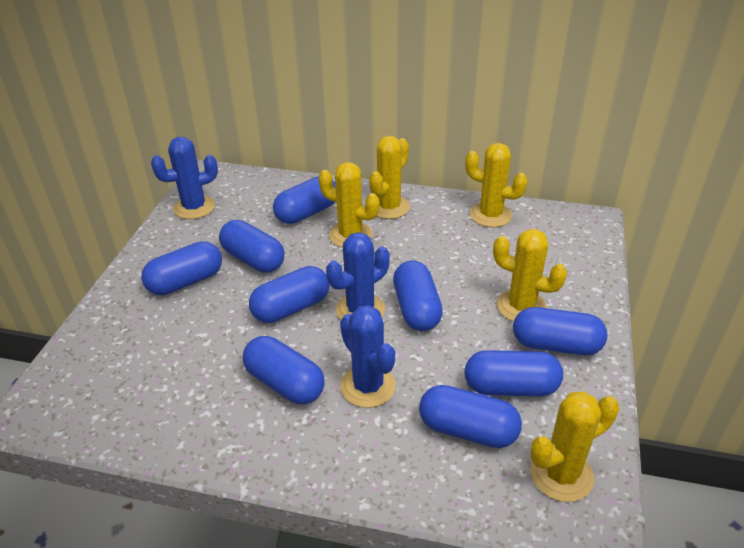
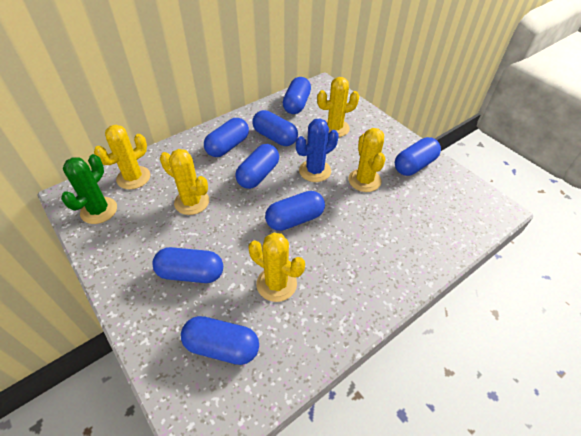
blue cactus: [151,137,218,219] [326,232,390,320] [340,305,396,408] = 3 -> [296,118,339,182] = 1
blue capsule: [141,241,222,295] [219,220,284,273] [243,336,325,404] [249,266,329,323] [273,176,336,224] [393,261,443,331] [419,385,522,448] [464,350,563,396] [513,307,607,355] = 9 -> [152,247,223,283] [181,316,259,365] [204,118,249,157] [235,144,279,189] [252,110,298,146] [265,191,325,231] [283,77,311,114] [395,137,441,176] = 8
green cactus: none = 0 -> [61,154,117,224] = 1

